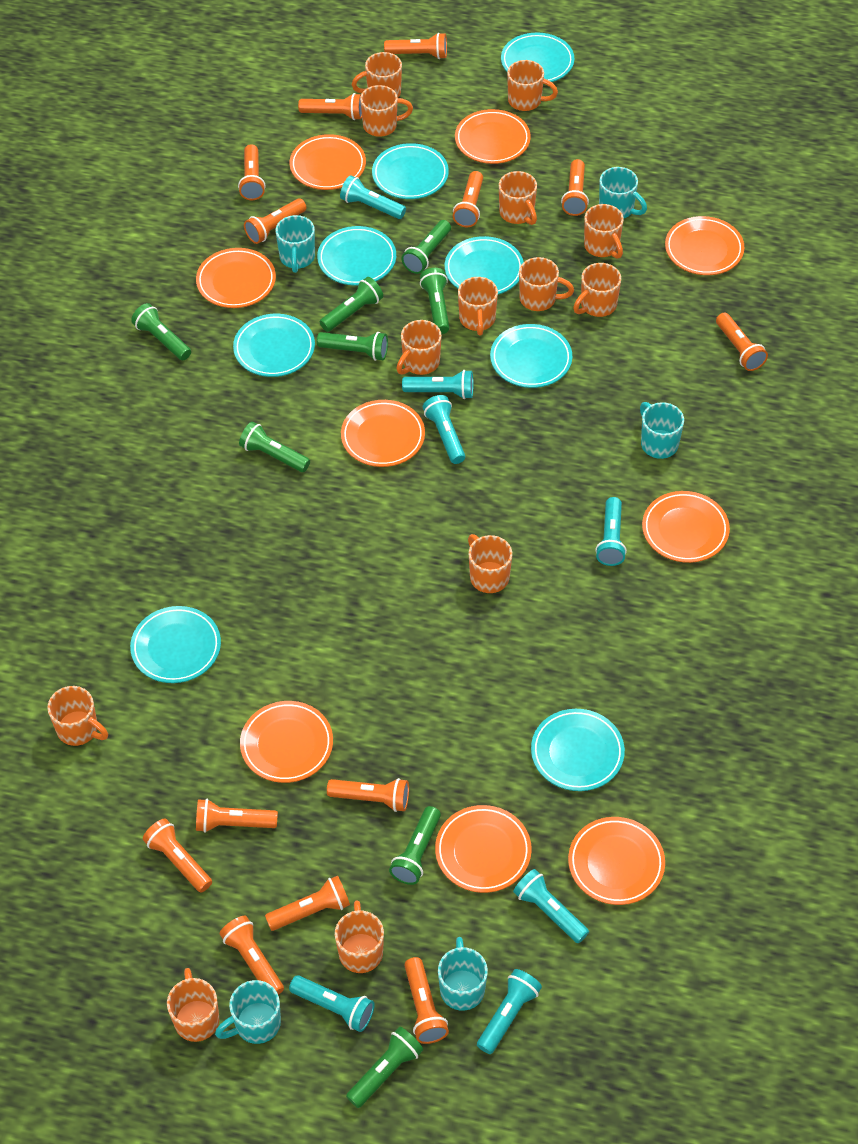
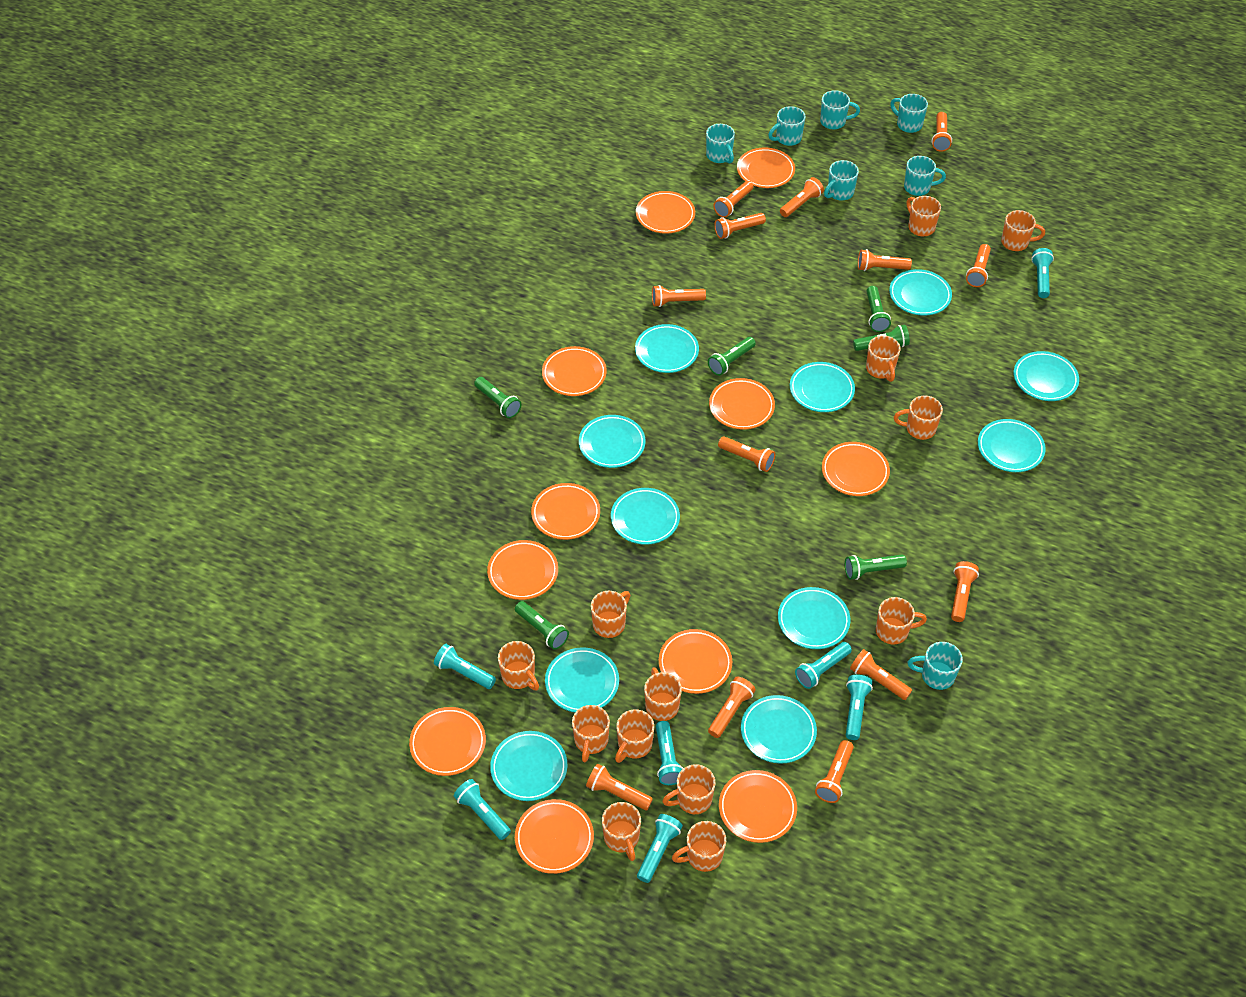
green flashlight: [131,303,191,360] [239,422,310,472] [317,332,388,361] [320,277,383,332] [346,1027,423,1108] [389,806,441,885] [401,220,451,274] [420,268,450,334] = 8 -> [474,377,521,418] [515,601,569,650] [708,337,756,376] [845,555,907,580] [853,325,910,351] [866,286,891,332] = 6
orange plate: [196,248,276,308] [240,701,333,783] [290,134,366,190] [341,400,425,467] [435,805,532,893] [455,109,531,164] [568,817,665,905] [642,491,730,563] [665,216,744,275] = 9 -> [409,707,486,776] [487,540,558,600] [515,799,594,874] [531,483,600,540] [542,346,607,396] [636,191,695,234] [659,629,732,694] [709,378,775,430] [719,770,797,843] [737,147,795,188] [822,442,890,496] = 11
turquoise mug: [215,980,281,1044] [275,215,315,273] [438,937,488,1011] [599,167,647,218] [640,402,684,459] = 5 -> [706,124,735,164] [768,106,805,146] [820,90,860,129] [824,160,859,200] [890,94,928,133] [904,156,946,196] [908,642,963,690] = 7
turquoise plate: [130,606,221,683] [233,314,315,377] [317,226,396,286] [372,143,449,199] [445,236,524,294] [490,324,572,388] [501,33,574,82] [531,709,625,791] = 8 -> [490,731,567,801] [545,647,619,712] [579,415,646,468] [611,488,680,545] [635,324,699,373] [741,695,817,764] [778,587,851,649] [790,362,855,412] [889,269,952,316] [978,419,1046,472] [1014,351,1079,401] = 11

